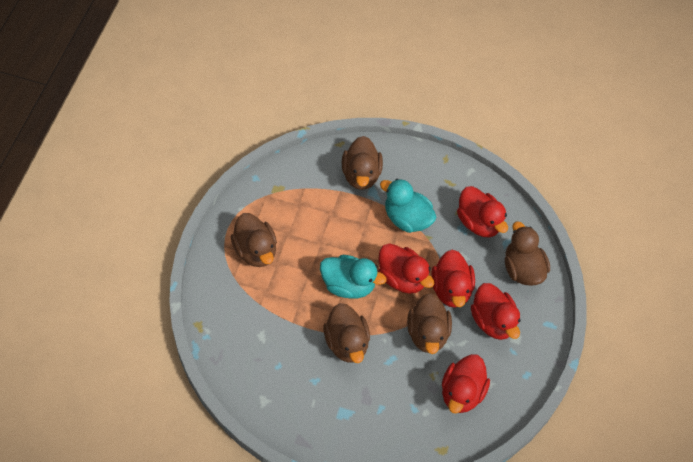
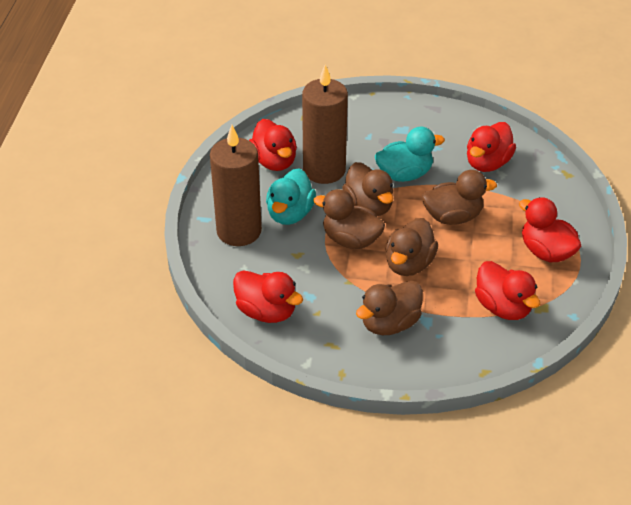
brown candle: none = 0 -> [210,125,262,246] [302,64,348,184] = 2

